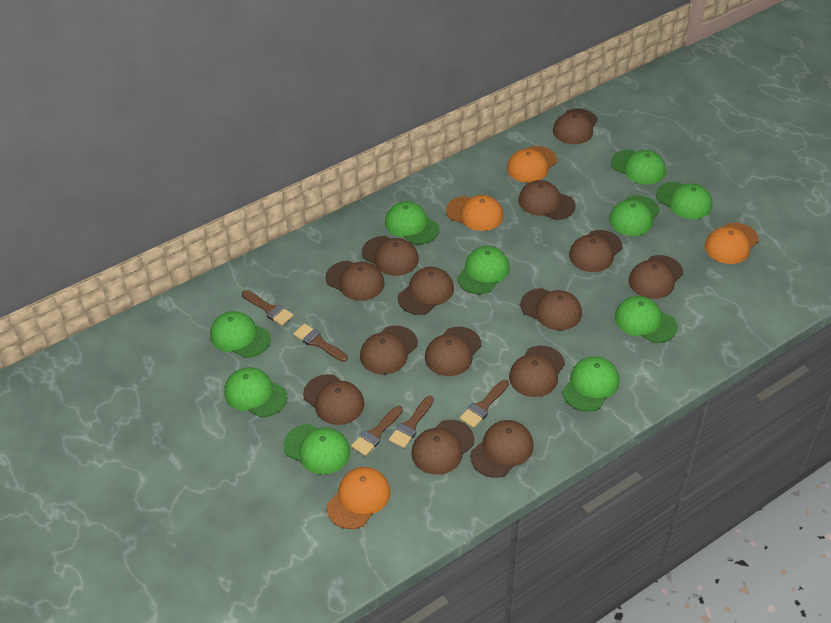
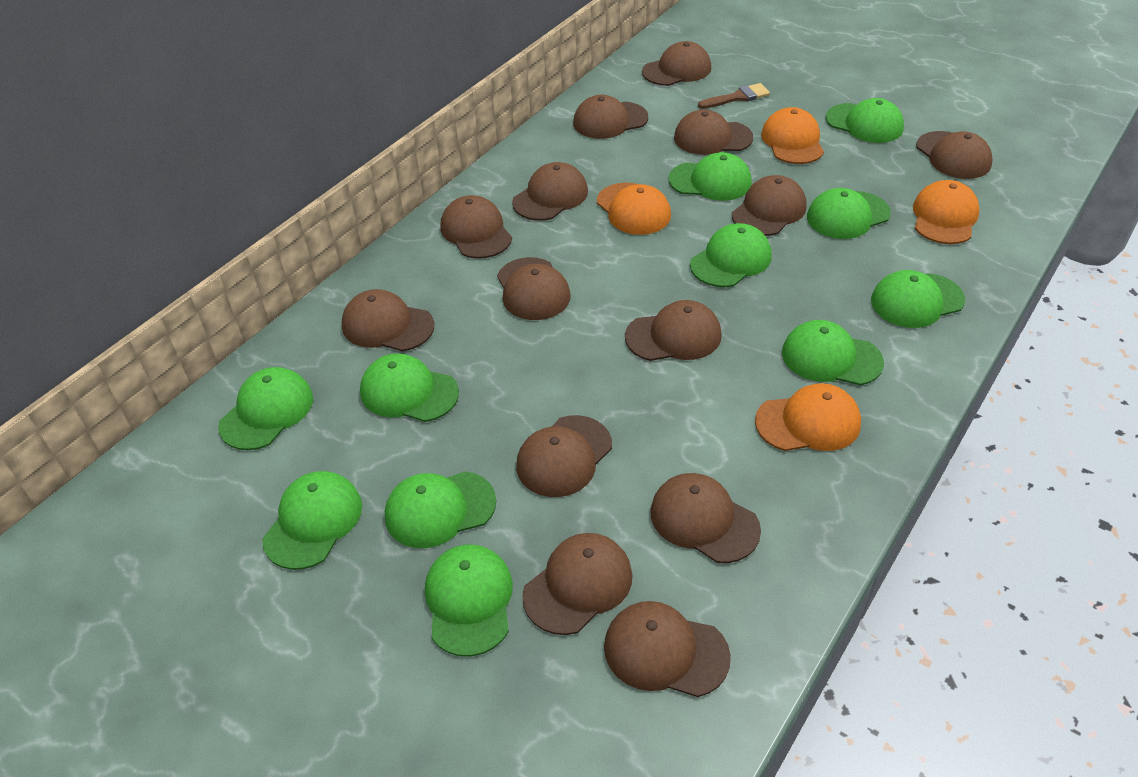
brown brush: [242,290,294,326] [293,324,348,362] [351,406,403,456] [389,395,434,448] [460,380,509,428] = 5 -> [698,83,770,109] = 1
green cap: [210,311,271,358] [224,367,287,417] [283,424,350,474] [385,201,439,244] [457,246,510,294] [562,356,619,412] [609,195,660,236] [611,150,666,185] [615,296,678,343] [656,182,712,219] = 10 -> [218,367,313,450] [262,471,362,570] [360,353,459,422] [385,471,496,548] [425,545,513,657] [668,152,752,201] [690,223,772,287] [782,320,884,385] [807,188,891,239] [826,98,904,143] [871,270,965,328] = 11

